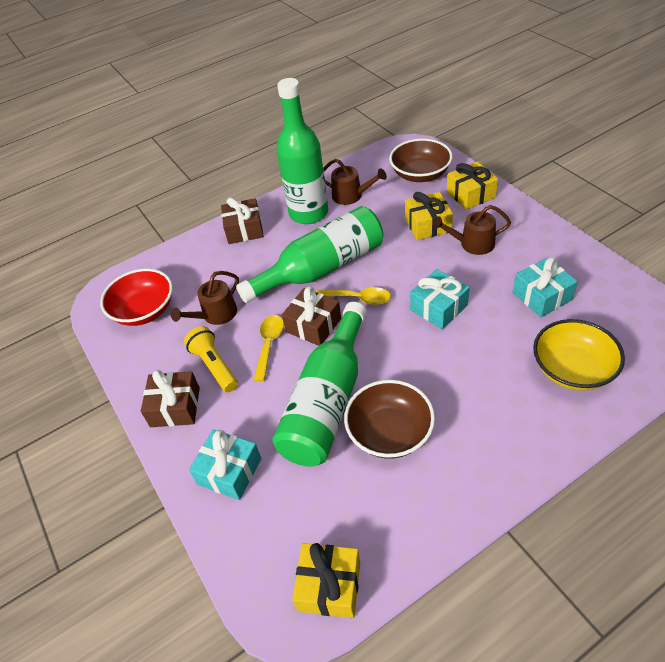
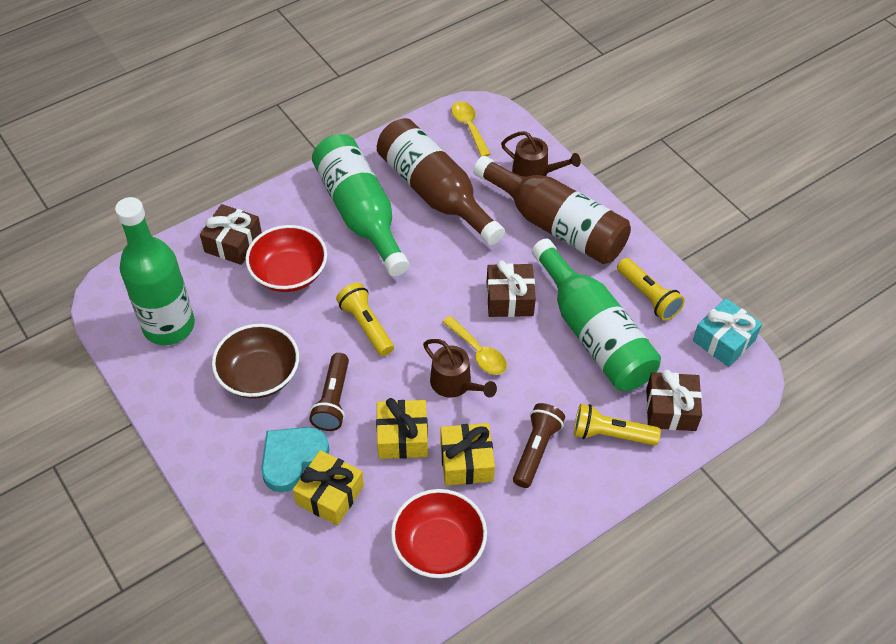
brown bottle: none = 0 -> [377,118,505,245] [473,156,631,264] = 2
brown bowl: [344,380,435,459] [389,139,453,182] = 2 -> [212,324,299,399] = 1
brown flashlight: none = 0 -> [309,353,349,431] [513,403,565,488] = 2
brown watering can: [171,271,239,325] [323,159,387,205] [432,205,511,255] = 3 -> [423,339,497,398] [501,131,581,177] = 2
red bowl: [100,269,173,326] = 1 -> [245,225,327,292] [391,489,487,578] = 2
turquoise gift: [189,429,261,500] [410,269,470,329] [513,257,578,317] = 3 -> [693,298,762,367] = 1
turquoise heart: none = 0 -> [261,427,329,492] = 1
yellow bowl: [533,319,625,391] = 1 -> none = 0
yellow flashlight: [184,326,238,392] = 1 -> [336,283,394,356] [574,404,661,445] [617,258,685,321] = 3

